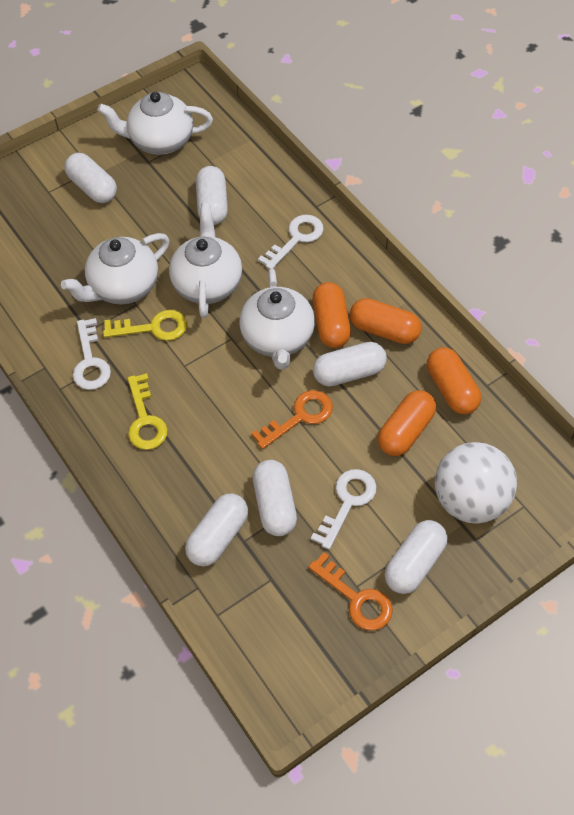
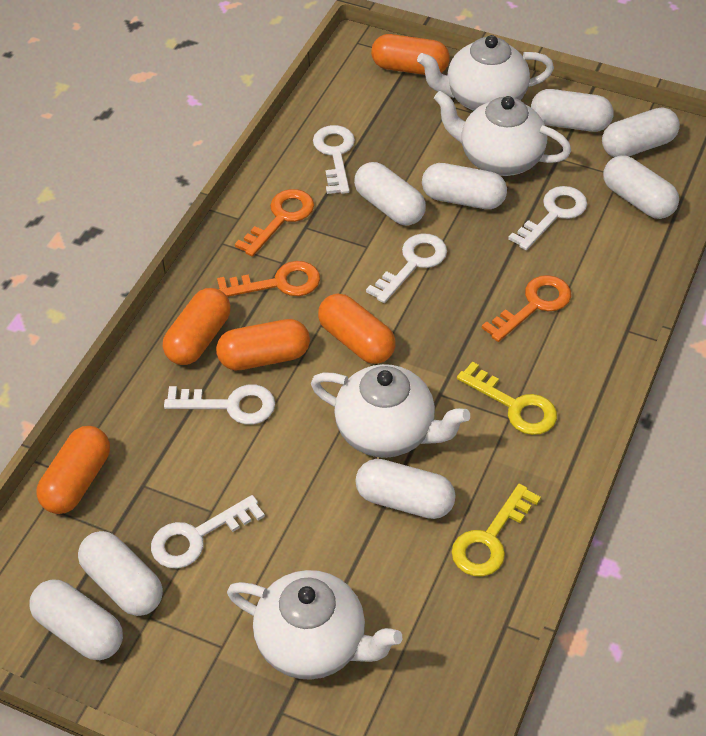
orange capsule: [313,282,351,348] [350,298,421,344] [378,390,436,456] [427,347,481,414] = 4 -> [36,426,110,514] [163,288,231,365] [216,319,310,370] [318,294,396,364] [371,34,450,75] = 5
orange key: [251,390,333,449] [309,552,393,630] = 2 -> [217,261,320,297] [235,189,314,257] [482,275,571,342] = 3
white ball: [435,442,517,524] = 1 -> none = 0
white capsule: [64,153,117,203] [185,493,248,566] [196,166,228,225] [253,460,297,536] [313,342,387,387] [385,520,447,594] = 6 -> [29,579,123,660] [78,531,163,616] [354,162,426,226] [355,459,456,519] [422,163,507,209] [531,89,613,132] [602,107,680,157] [603,155,679,219] = 8
white key: [73,318,111,390] [258,215,324,269] [311,469,377,550] = 3 -> [151,495,265,569] [164,384,275,425] [313,125,355,194] [366,233,447,303] [508,186,587,250] = 5

